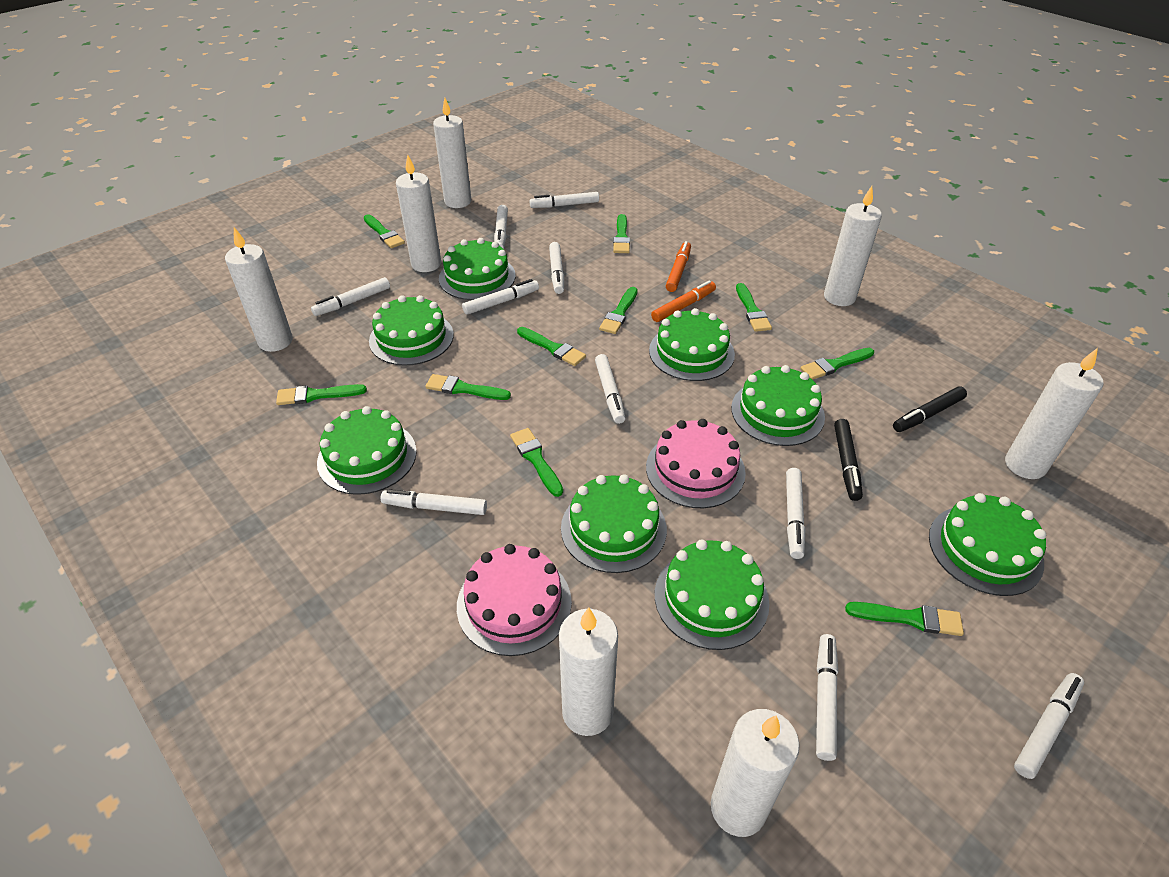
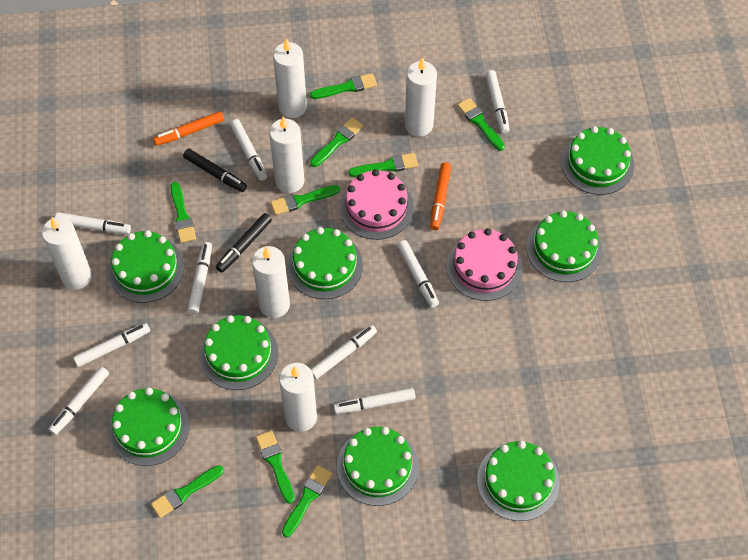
green brush: [276,384,367,405] [364,214,405,248] [425,374,511,400] [510,428,563,497] [517,327,586,366] [599,287,638,334] [613,214,630,253] [736,283,772,332] [800,348,874,380] [845,602,964,636] = 10 -> [151,465,224,518] [170,182,196,243] [256,430,295,504] [270,185,340,215] [282,465,332,537] [310,73,377,99] [310,117,363,167] [348,153,418,177] [457,98,505,151] = 9
white candle: [225,227,293,352] [396,155,441,272] [433,98,471,208] [559,607,618,736] [711,709,800,837] [824,186,882,306] [1005,348,1104,479] = 7 -> [42,217,92,290] [252,246,290,318] [269,116,304,193] [273,38,307,118] [279,363,317,432] [405,57,437,137] = 6
white marker: [311,277,390,316] [381,489,487,515] [462,279,539,315] [494,205,508,249] [529,192,599,208] [549,242,564,294] [595,354,625,424] [786,468,805,559] [816,634,838,761] [1014,673,1084,779] = 10 -> [49,367,109,435] [55,212,131,234] [73,323,150,367] [188,242,212,314] [230,119,267,181] [311,325,377,379] [334,388,415,414] [397,240,439,308] [485,70,510,134] = 9

